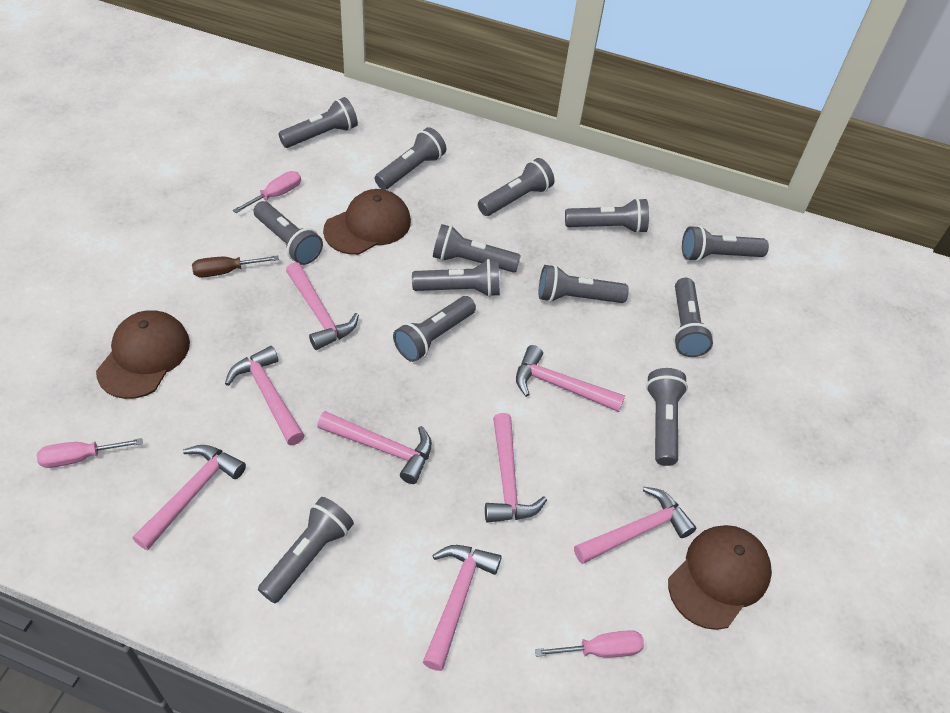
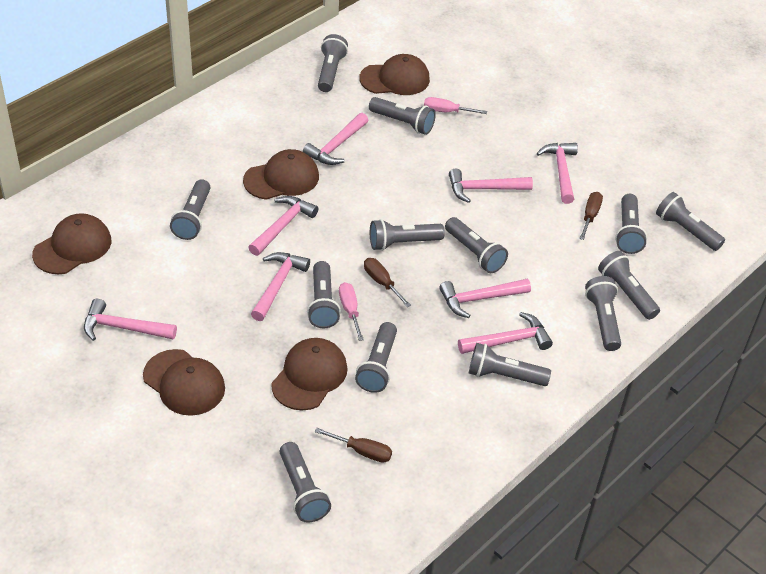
brown cap: [96,310,190,399] [323,189,411,255] [668,525,772,630] = 3 -> [32,213,111,274] [143,349,225,416] [243,149,319,200] [271,338,348,411] [359,54,430,95] = 5
brown screwdriver: [192,256,279,277] = 1 -> [315,428,392,463] [364,258,411,307] [579,192,603,240] = 3
pink screwdriver: [37,438,143,468] [233,171,301,213] [535,630,644,658] = 3 -> [339,282,364,341] [424,97,487,114] = 2

